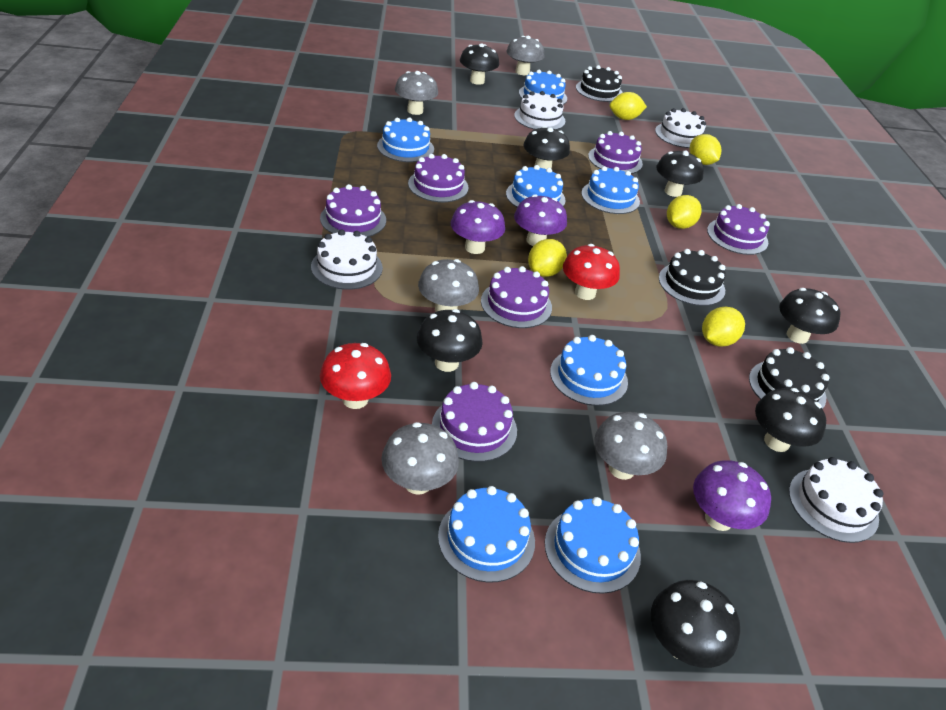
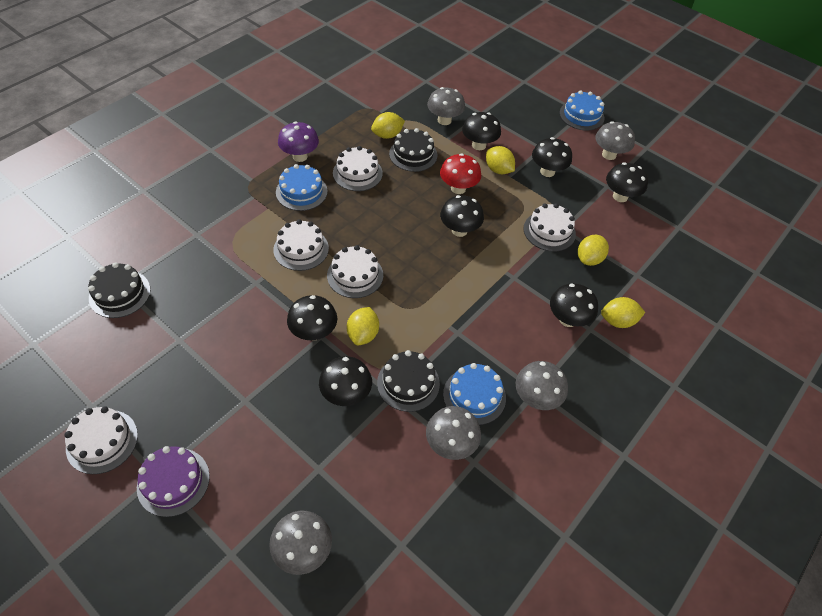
blue cake: [377,117,434,162] [438,486,535,583] [506,165,566,207] [519,70,567,105] [545,497,641,594] [550,335,628,406] [581,166,640,214] = 7 -> [276,164,328,211] [443,363,506,425] [560,91,604,130] = 3
purple cake: [320,184,386,237] [408,154,468,202] [432,382,517,462] [481,266,552,328] [588,131,643,174] [707,204,770,255] = 6 -> [137,446,210,517] = 1
purple mushroom: [451,200,505,254] [514,194,567,246] [693,460,771,531] = 3 -> [278,122,319,162] = 1
red mushroom: [320,343,391,409] [563,244,620,300] = 2 -> [440,153,481,194] = 1
white cake: [311,230,383,290] [514,91,565,130] [655,108,706,148] [789,457,884,543] = 4 -> [64,406,138,474] [273,219,329,271] [327,245,383,298] [333,146,383,191] [524,203,576,251] = 5

